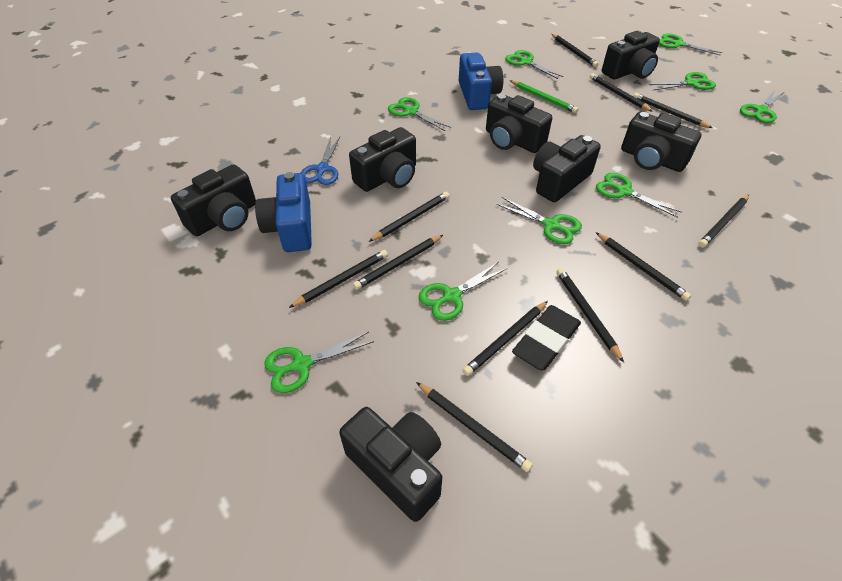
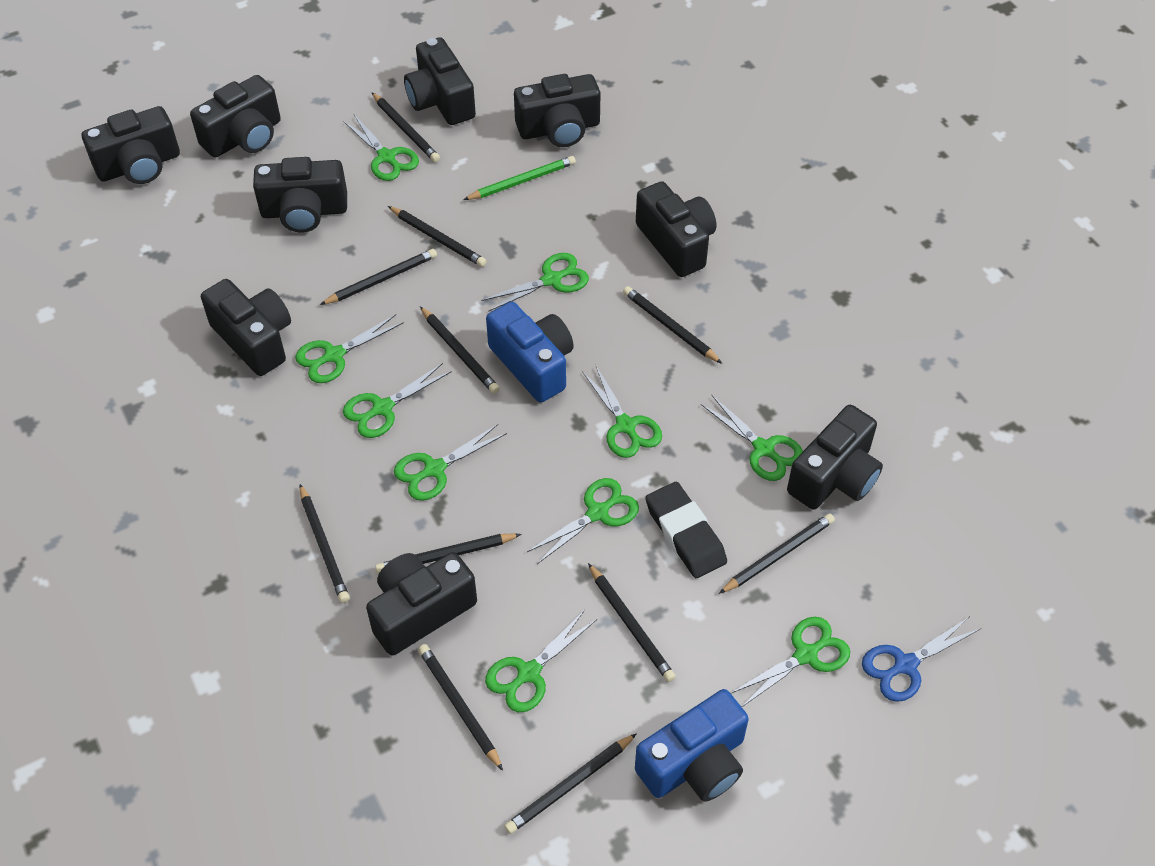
black camera: [171,164,256,236] [339,407,442,522] [349,127,416,192] [486,94,552,153] [533,135,601,202] [602,31,660,79] [621,112,701,172] = 7 -> [82,106,180,184] [190,75,281,158] [201,279,291,376] [253,157,347,233] [366,552,477,656] [404,37,476,125] [514,74,601,147] [636,181,716,277] [787,405,883,509] = 9
green scissors: [264,332,374,393] [388,97,451,131] [419,262,507,321] [496,197,582,244] [505,50,563,79] [596,173,682,218] [649,72,716,90] [659,33,722,56] [740,90,784,123] = 9 -> [295,314,404,383] [343,115,419,181] [343,363,452,438] [394,424,507,501] [482,253,589,312] [485,610,597,712] [527,478,639,564] [582,364,662,458] [701,395,803,481] [731,617,850,707] = 10

